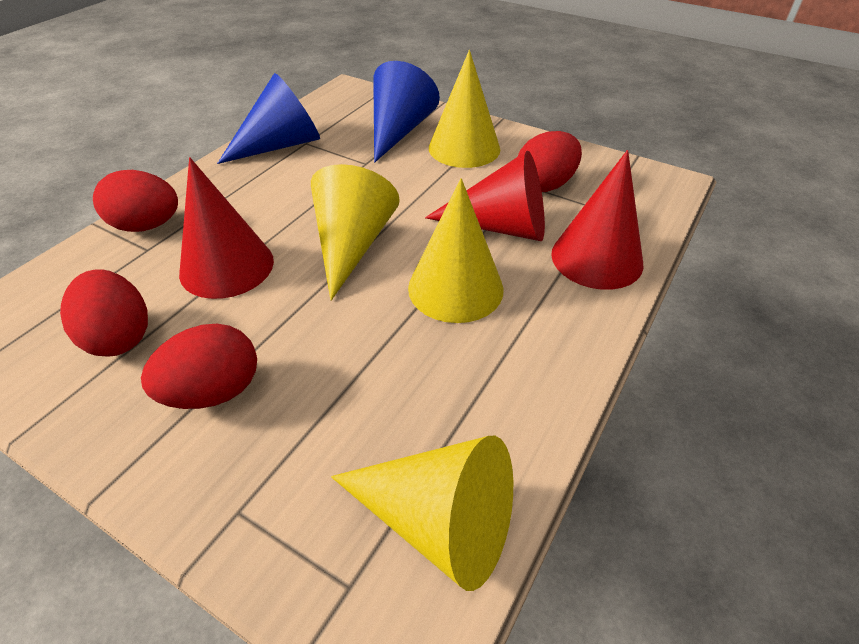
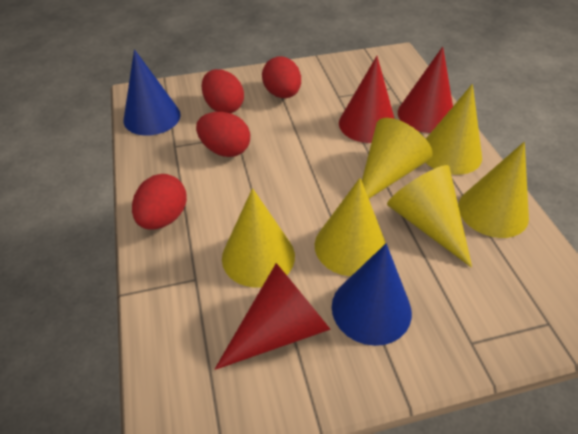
yellow cone: [311,164,400,301] [331,436,513,591] [408,178,504,323] [429,50,500,168] = 4 -> [222,188,295,287] [315,178,386,276] [362,118,433,198] [387,165,472,268] [426,84,482,175] [458,142,529,238] = 6

